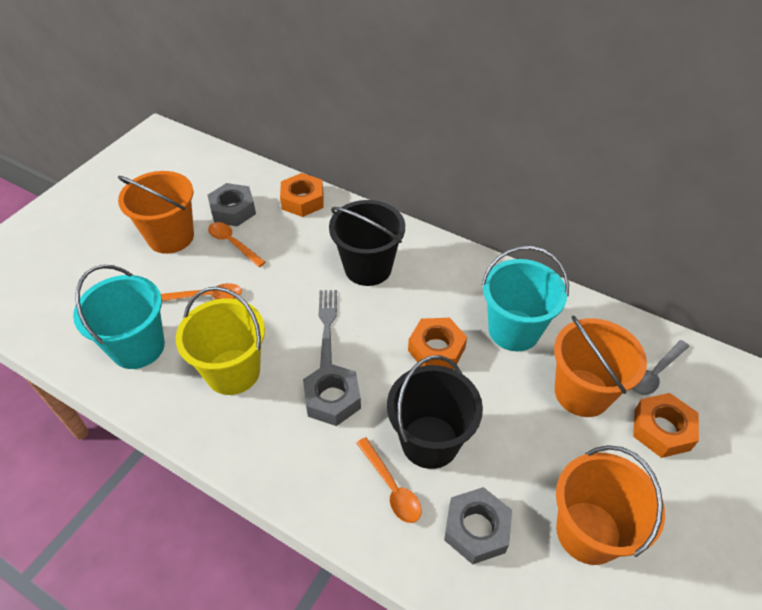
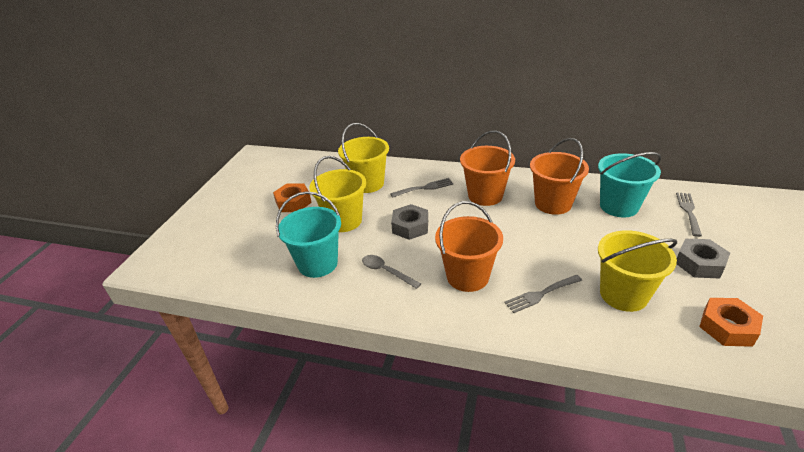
black bucket: [329,200,405,286] [387,355,483,469] = 2 -> none = 0
grey fork: [319,290,337,368] = 1 -> [390,178,453,198] [504,275,582,313] [676,192,702,237] = 3
grey nut: [208,183,256,227] [303,363,361,426] [444,487,512,565] = 3 -> [391,204,428,240] [677,239,730,278] = 2
orange nut: [280,173,324,217] [408,318,467,369] [633,393,699,458] = 3 -> [273,183,312,212] [699,298,763,347] = 2
orange spoon: [161,283,242,301] [208,222,266,267] [356,437,422,523] = 3 -> none = 0
yellow bucket: [176,286,265,395] = 1 -> [309,156,366,232] [338,123,389,193] [598,230,677,312] = 3

